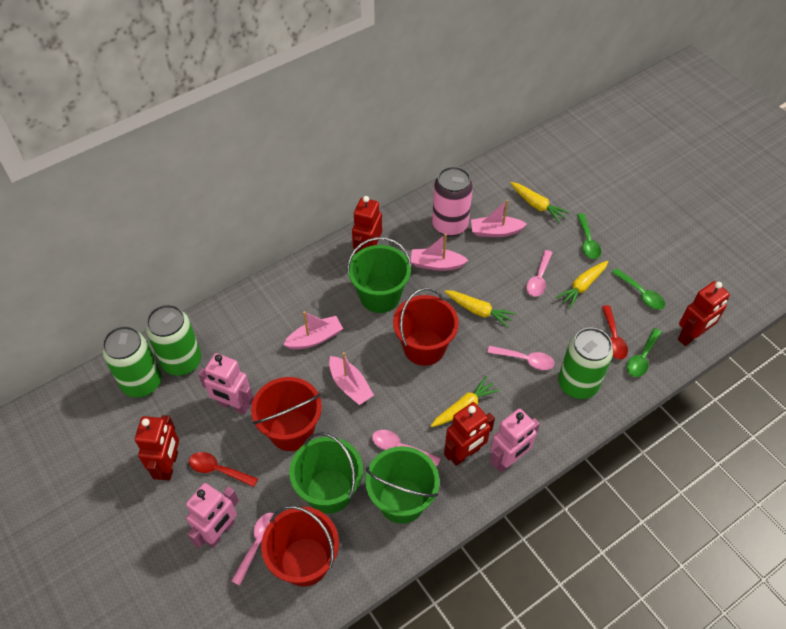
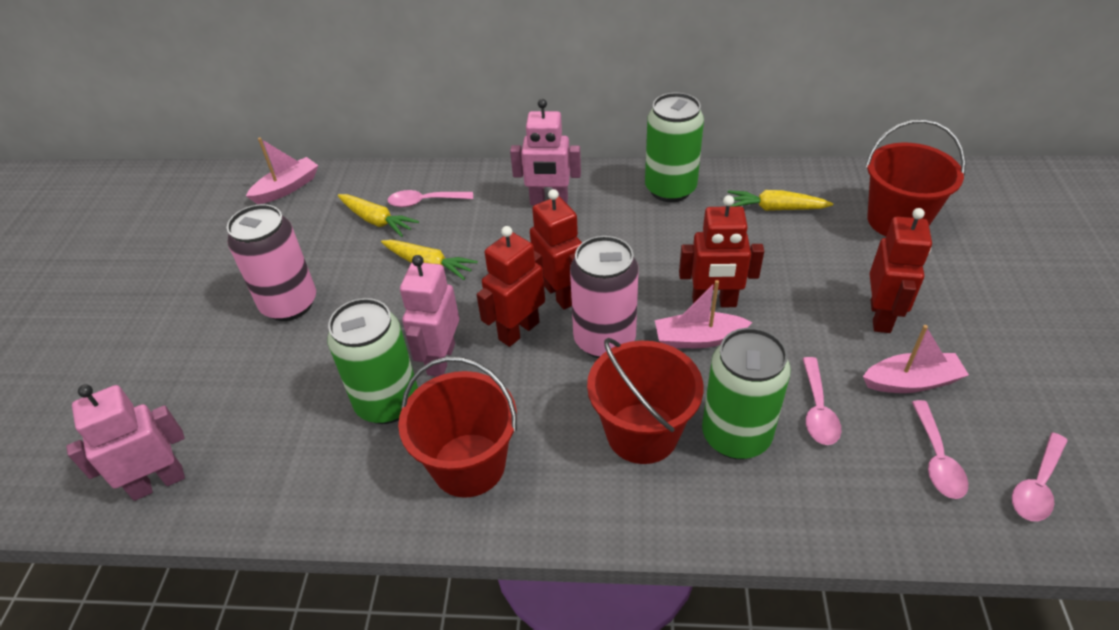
green bucket: [289,432,363,514] [347,237,412,313] [365,446,440,524] = 3 -> none = 0
green spoon: [577,213,601,259] [612,268,665,310] [627,328,662,377] = 3 -> none = 0
pink boat: [283,311,343,350] [329,352,374,405] [411,234,469,271] [471,199,527,237] = 4 -> [246,138,318,204] [655,280,752,348] [863,325,969,393] = 3
pink can: [432,166,473,237] = 1 -> [227,204,316,321] [570,236,639,358] = 2
red spoon: [189,452,258,487] [602,305,628,359] = 2 -> none = 0
yellow carrot: [431,376,500,427] [444,290,516,328] [511,182,570,223] [555,261,608,309] = 4 -> [338,194,419,237] [381,240,478,280] [728,190,833,211] = 3

